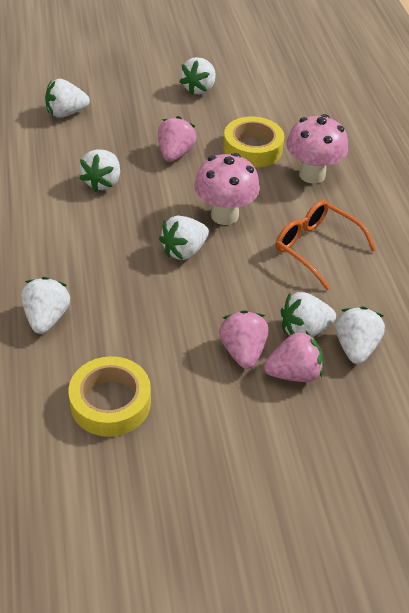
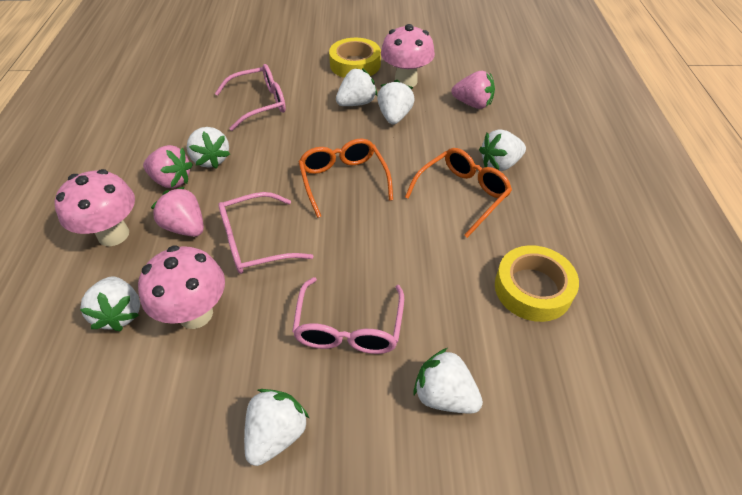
orange glasses: [276,200,376,290] = 1 -> [299,138,393,218] [405,148,512,238] = 2
pink glasses: none = 0 -> [215,64,286,131] [218,192,313,274] [292,277,404,354] = 3
pink mushroom: [194,153,260,225] [286,114,348,184] = 2 -> [54,169,135,246] [138,245,225,329] [381,24,435,87] = 3

